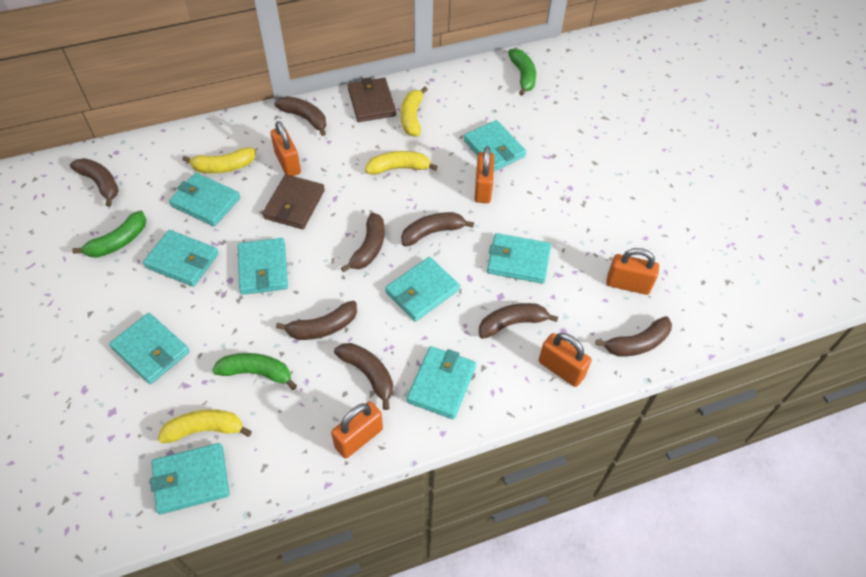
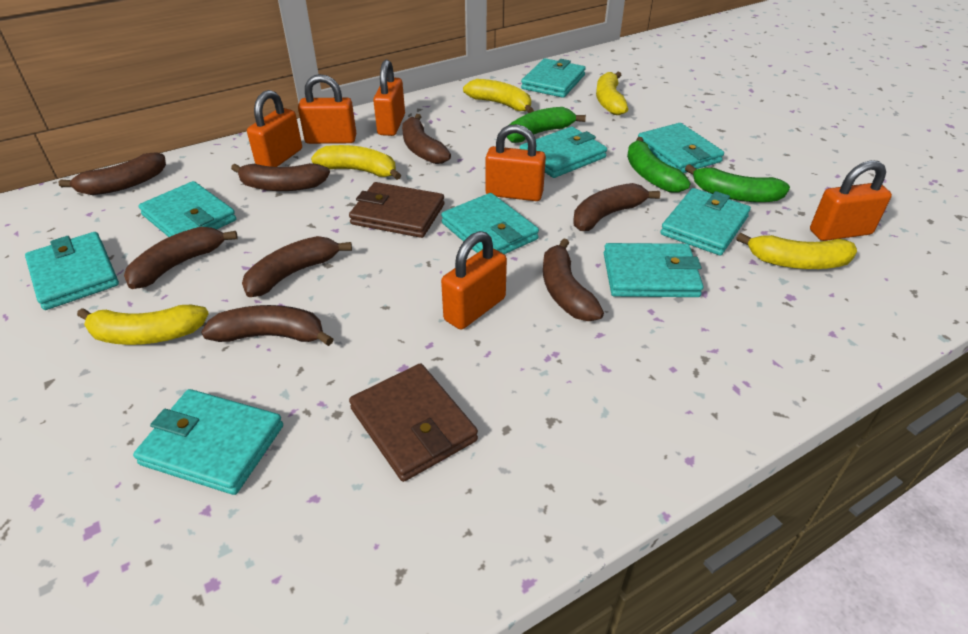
orange padlock: [270,121,301,176] [331,401,383,459] [475,146,494,203] [539,333,592,387] [606,248,659,295] = 5 -> [247,90,302,167] [298,74,356,144] [373,60,405,136] [441,231,507,330] [486,124,546,201] [810,160,892,241] = 6
yellow banana: [158,409,252,444] [182,147,256,174] [365,151,438,175] [401,87,428,137] = 4 -> [77,305,209,345] [311,145,401,180] [463,79,534,113] [596,72,628,115] [736,233,857,269] = 5

